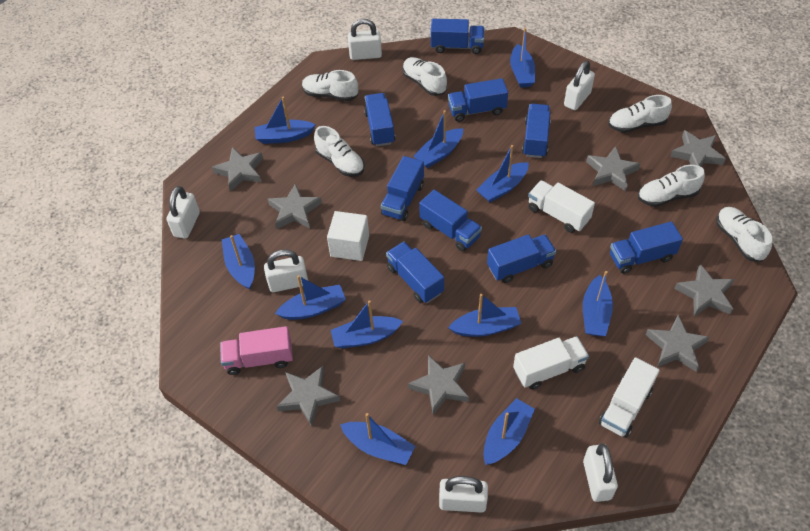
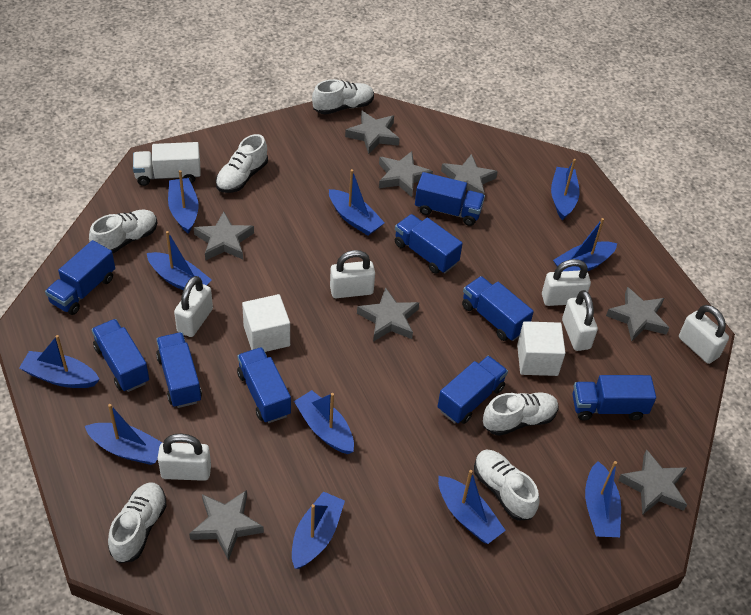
pink truck: [220,326,293,375] = 1 -> none = 0
white cube: [327,211,369,261] = 1 -> [242,294,290,352] [517,321,565,376] = 2
white truck: [513,336,589,390] [528,180,595,233] [599,357,660,438] = 3 -> [133,142,201,186] = 1

